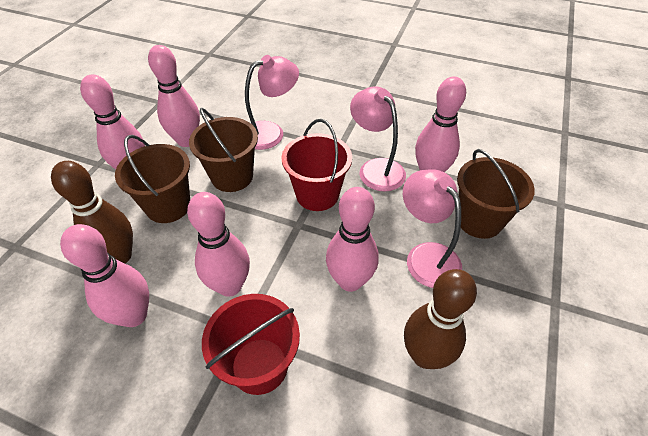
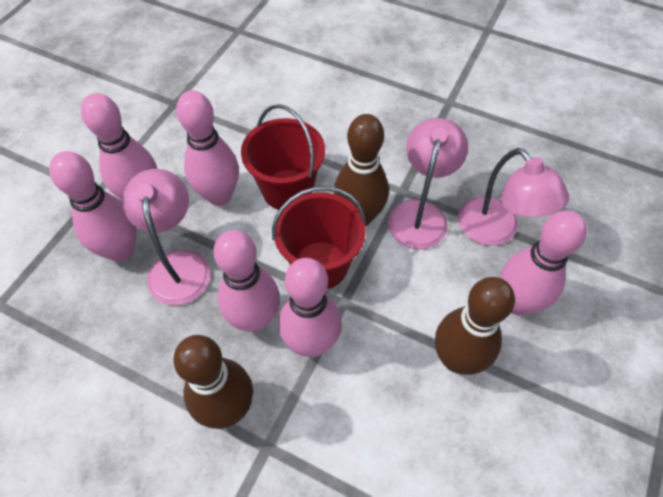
brown bowling pin: [51,161,133,263] [404,269,477,369] = 2 -> [173,335,253,429] [334,114,389,226] [435,277,515,375] = 3
brown bucket: [115,135,190,223] [189,108,258,192] [457,149,535,239] = 3 -> none = 0

